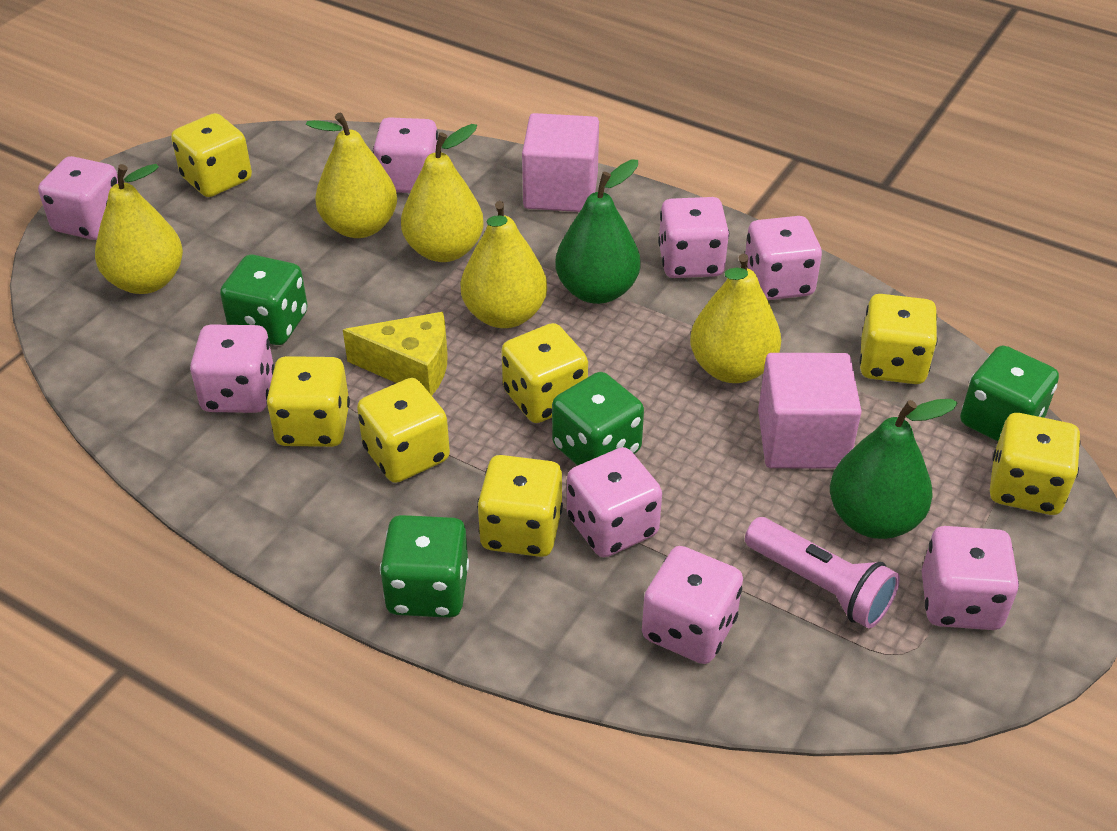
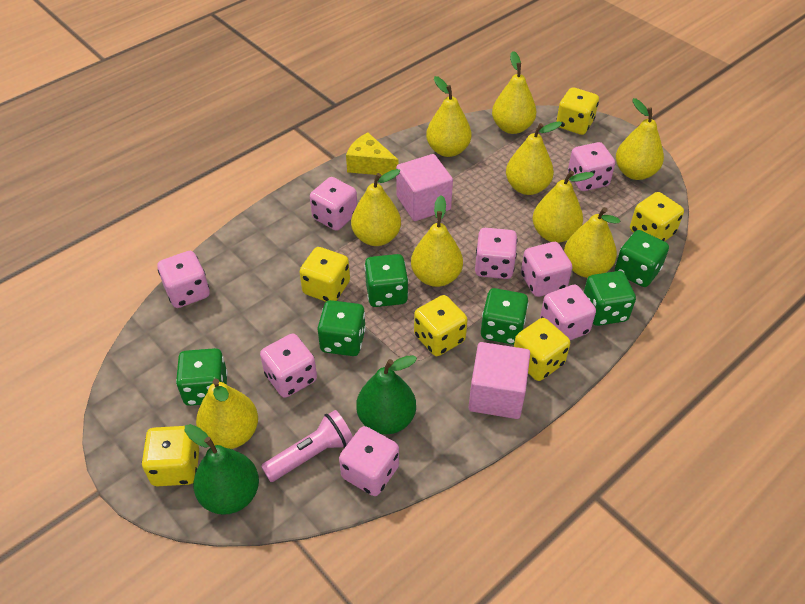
green dice: [220,255,308,345] [380,515,469,618] [552,372,644,466] [960,346,1059,441] = 4 -> [176,348,228,406] [318,300,366,356] [364,254,408,307] [481,288,529,345] [584,271,636,326] [615,230,669,287] = 6
yellow dice: [171,113,252,197] [266,356,350,447] [357,378,450,483] [477,455,563,557] [501,323,588,423] [859,294,938,384] [990,413,1081,515] = 7 -> [142,426,199,486] [299,247,350,302] [414,295,468,356] [514,318,570,381] [556,87,599,135] [630,192,684,242] = 6
yellow pear: [95,164,183,294] [306,113,397,238] [401,124,484,262] [461,201,547,328] [690,254,781,383] = 5 -> [196,378,258,449] [351,169,401,246] [411,195,463,287] [426,76,472,157] [492,51,536,134] [506,122,562,195] [533,171,594,243] [564,207,621,278] [616,98,664,180] = 9

